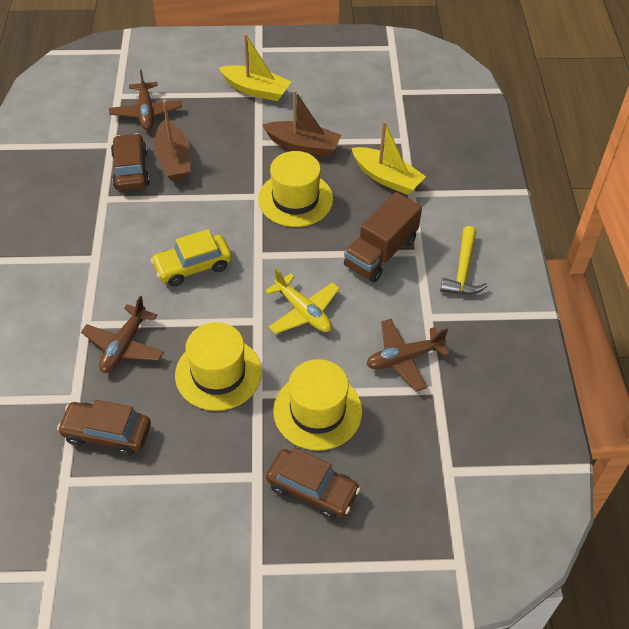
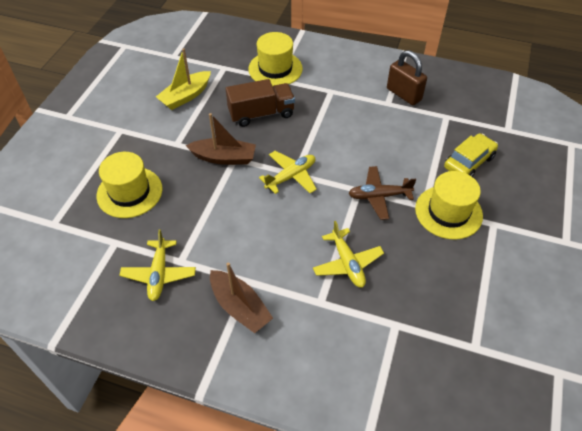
brown car: [57,400,151,456] [111,133,150,191] [266,448,360,520] = 3 -> none = 0
brown padlock: none = 0 -> [387,50,427,105] = 1
brown plane: [81,296,164,373] [109,70,182,130] [366,319,450,391] = 3 -> [348,166,416,220] = 1
yellow boat: [219,34,291,101] [352,121,426,195] = 2 -> [156,48,211,110] = 1
yellow hammer: [440,226,488,295] = 1 -> none = 0
yellow plane: [265,268,340,334] = 1 -> [119,229,196,301] [259,151,317,194] [313,221,384,288] = 3

